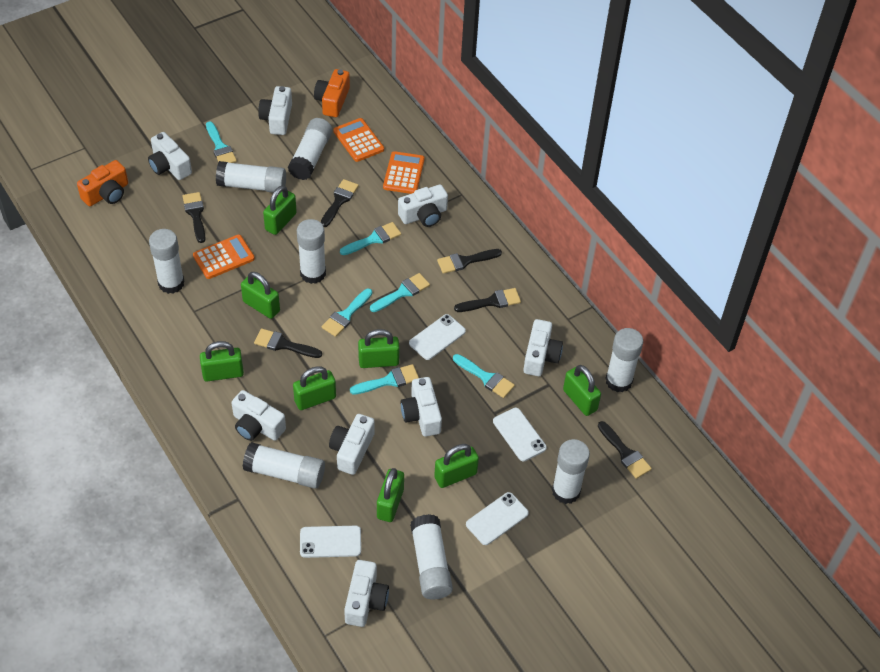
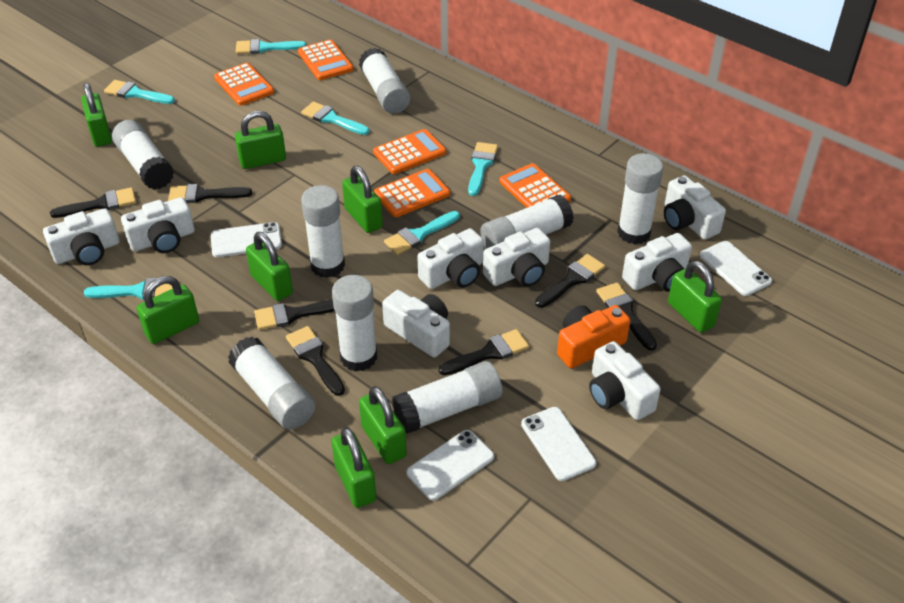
black brush: [182,192,206,243] [254,328,322,358] [321,179,359,227] [437,249,502,274] [454,288,521,312] [598,421,652,479] = 6 -> [50,187,136,218] [168,184,252,203] [254,299,335,330] [286,326,345,396] [438,329,529,375] [535,254,605,308] [596,282,657,351] = 7
orange calculator: [193,235,255,279] [334,118,384,162] [383,151,425,194] = 3 -> [214,63,274,106] [298,40,354,80] [373,129,446,174] [374,169,450,217] [499,163,571,208] = 5
orange camera: [77,160,128,206] [314,69,350,117] = 2 -> [557,305,631,369] = 1

